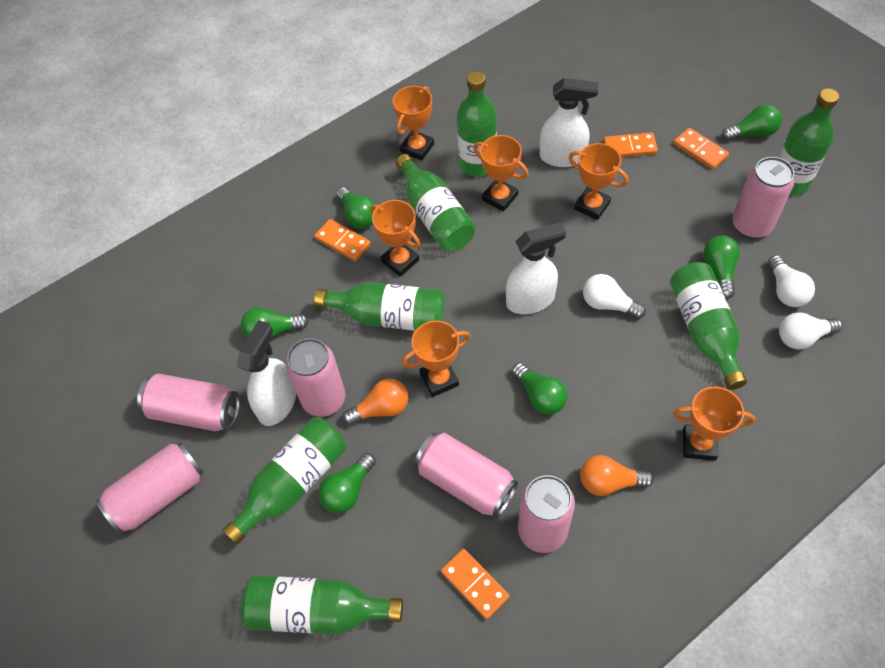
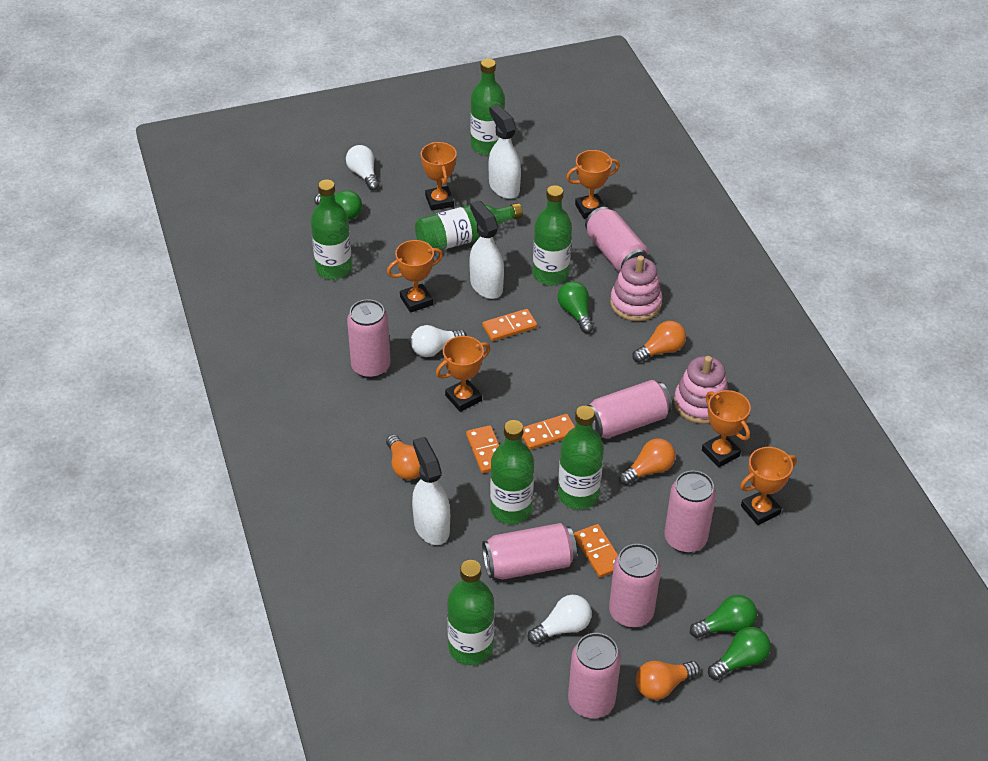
green light bulb: [241,307,309,339] [318,453,376,513] [336,187,375,229] [512,363,568,415] [703,235,740,299] [722,104,782,140] = 6 -> [314,190,362,220] [558,281,594,333] [690,595,757,638] [708,627,771,680] = 4
orange light bulb: [342,379,408,425] [580,455,654,496] = 2 -> [386,434,420,480] [619,438,675,485] [632,321,686,363] [636,661,700,700] = 4
pink can: [96,443,204,534] [137,374,240,431] [286,338,345,417] [415,433,518,518] [518,475,575,553] [732,157,794,239] = 6 -> [347,299,391,379] [482,523,577,580] [568,633,621,718] [585,207,648,273] [587,380,672,438] [609,544,661,628] [664,470,716,553] = 7
pink stacking toy: none = 0 -> [610,255,662,321] [674,356,728,424] = 2

